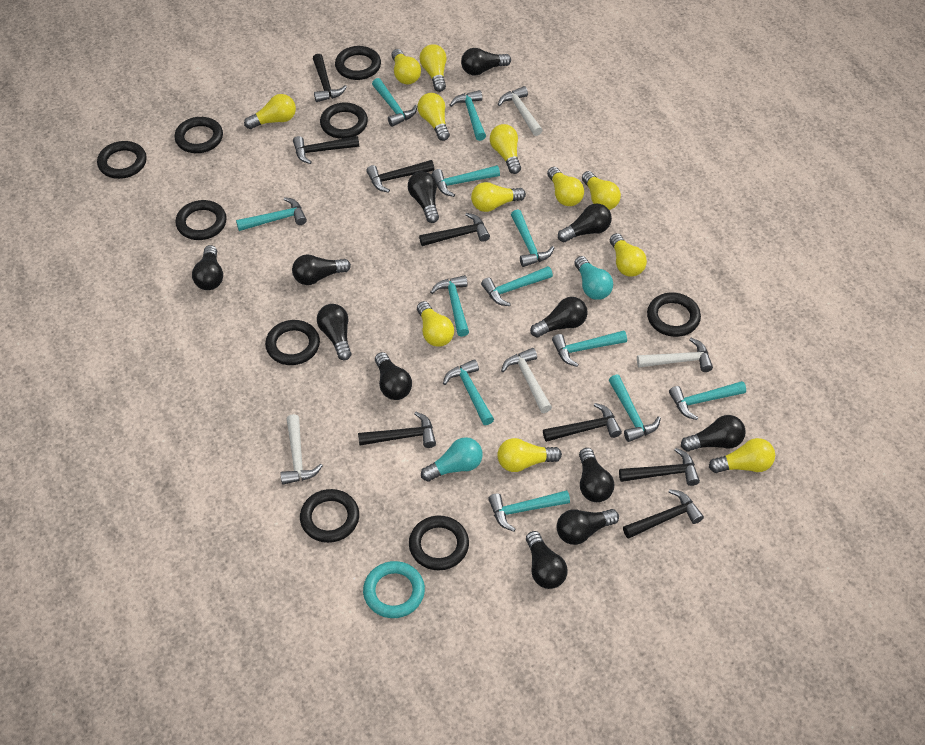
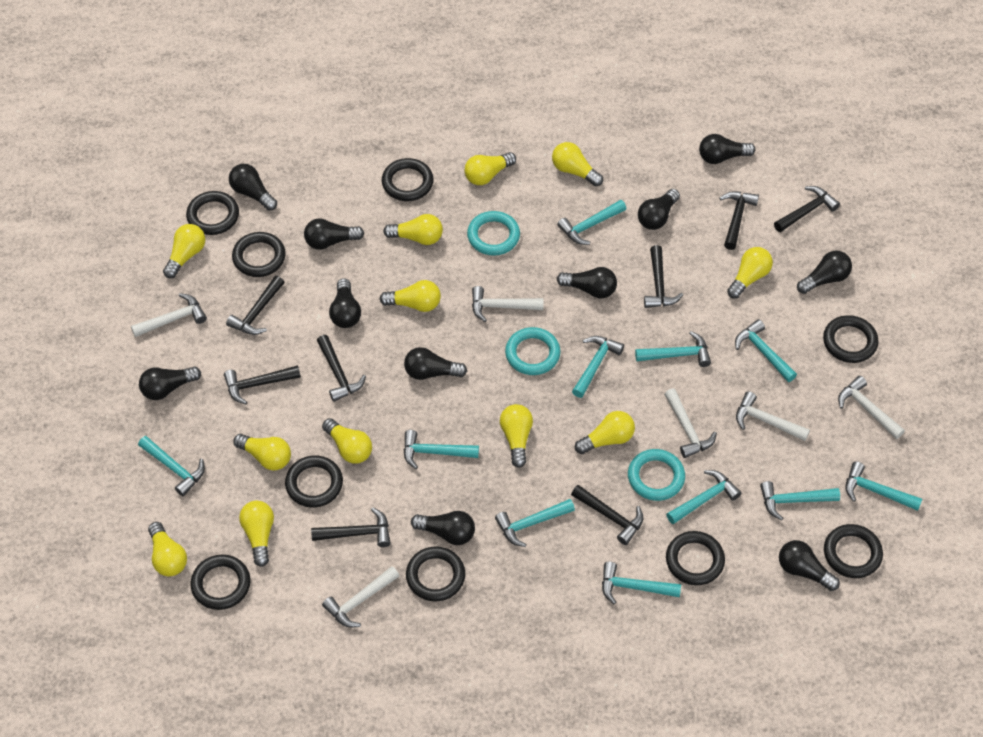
black light bulb: [192,245,223,290] [292,254,351,285] [317,304,352,360] [375,352,412,400] [408,171,439,223] [461,48,511,75] [526,531,568,589] [530,297,588,337] [557,509,619,545] [558,203,612,242] [579,448,614,502] [681,415,746,452] = 12 -> [139,366,201,400] [229,164,277,211] [304,218,364,250] [329,278,361,328] [404,347,467,380] [411,511,475,545] [557,267,617,299] [638,189,680,230] [699,134,755,164] [779,540,840,591] [797,251,852,294] = 11
turquoise hammer: [236,197,307,231] [372,78,417,127] [430,275,469,337] [432,165,500,197] [443,359,494,425] [450,90,486,141] [481,266,553,306] [488,490,570,532] [511,210,554,267] [552,330,627,367] [609,374,661,442] [669,381,746,420] = 12 -> [138,436,205,496] [404,430,479,469] [495,499,575,547] [557,200,626,245] [572,336,624,398] [602,562,681,604] [635,331,711,367] [666,470,741,524] [735,319,797,382] [760,481,840,521] [845,461,922,511] = 11
turquoise light bulb: [421,437,483,482] [574,256,613,300] = 2 -> none = 0
turquoise ring: [363,561,425,618] = 1 -> [467,211,520,256] [505,327,560,375] [628,449,685,501] = 3
white hammer: [280,414,323,485] [498,86,543,136] [501,348,552,413] [637,338,713,372] = 4 -> [131,293,207,337] [322,566,399,628] [472,286,544,322] [664,389,717,458] [736,391,810,441] [838,376,905,439] = 6

